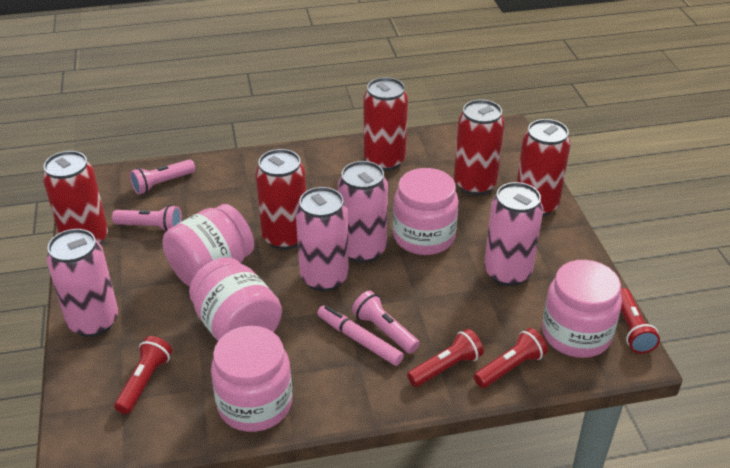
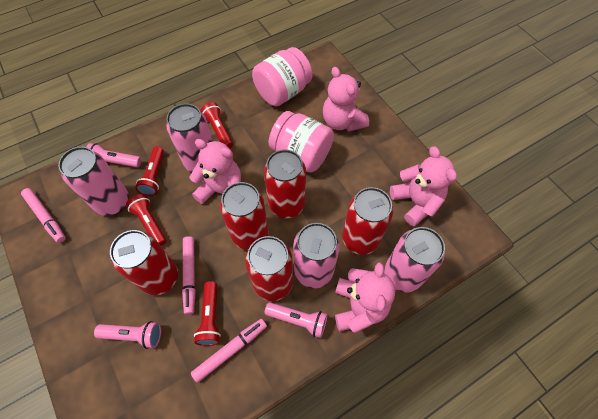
pink jar: [162,204,254,287] [189,257,282,341] [211,326,292,432] [393,168,459,255] [542,260,622,358] = 5 -> [252,47,313,106] [269,111,334,173] = 2
pink marker: [317,305,404,366] = 1 -> [21,188,66,243] [182,236,196,315] [191,319,267,383] = 3
pink teddy bear: none = 0 -> [189,139,241,204] [323,67,369,132] [335,262,395,333] [390,146,457,226] = 4

